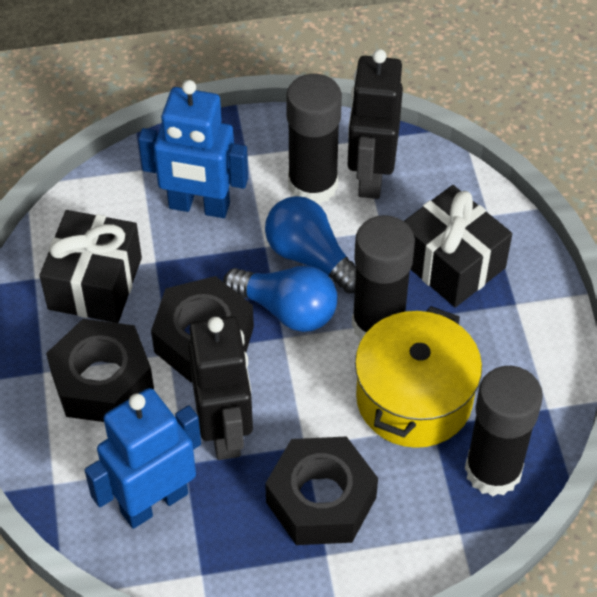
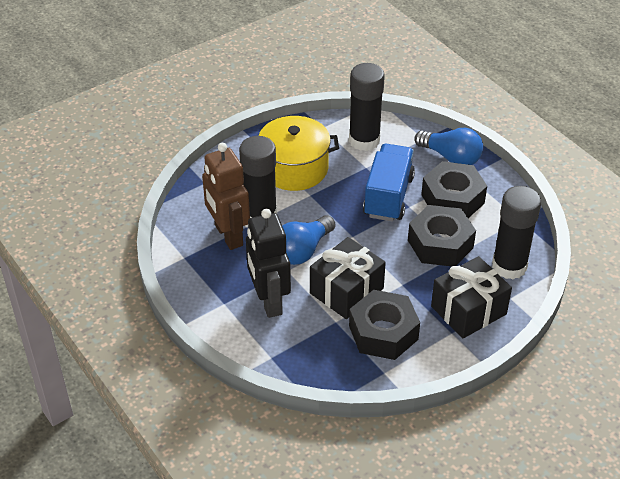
black robot: [188,316,253,460] [348,49,403,199] = 2 -> [246,209,291,318] = 1
blue robot: [85,388,201,529] [138,80,248,218] = 2 -> none = 0
blue truck: none = 0 -> [363,144,415,222] = 1
brown robot: none = 0 -> [202,143,250,250] = 1

